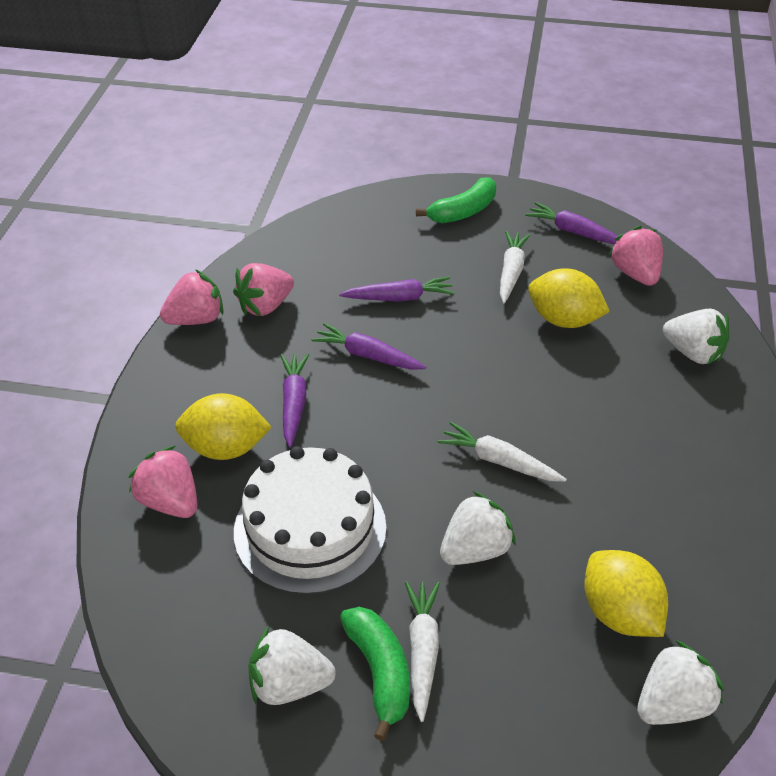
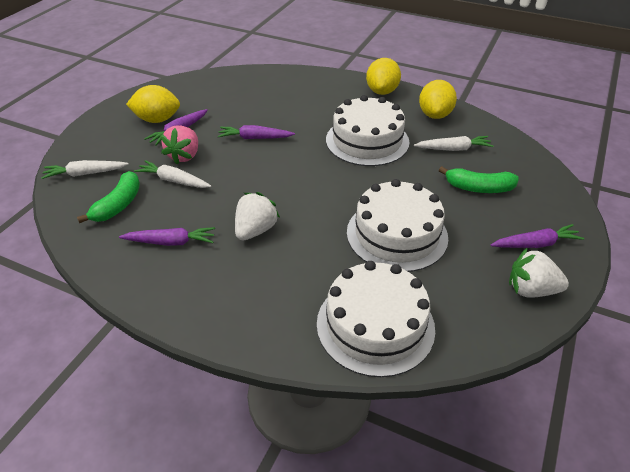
pink strawberry: [129,446,198,518] [160,269,224,325] [233,263,294,316] [609,226,663,286] = 4 -> [160,126,198,165] = 1
white cake: [234,446,386,595] = 1 -> [317,261,435,377] [326,95,409,166] [347,179,448,272] = 3
white strawberry: [249,626,336,705] [440,491,516,565] [637,640,724,725] [663,309,729,365] = 4 -> [235,192,280,240] [509,248,569,298] = 2

